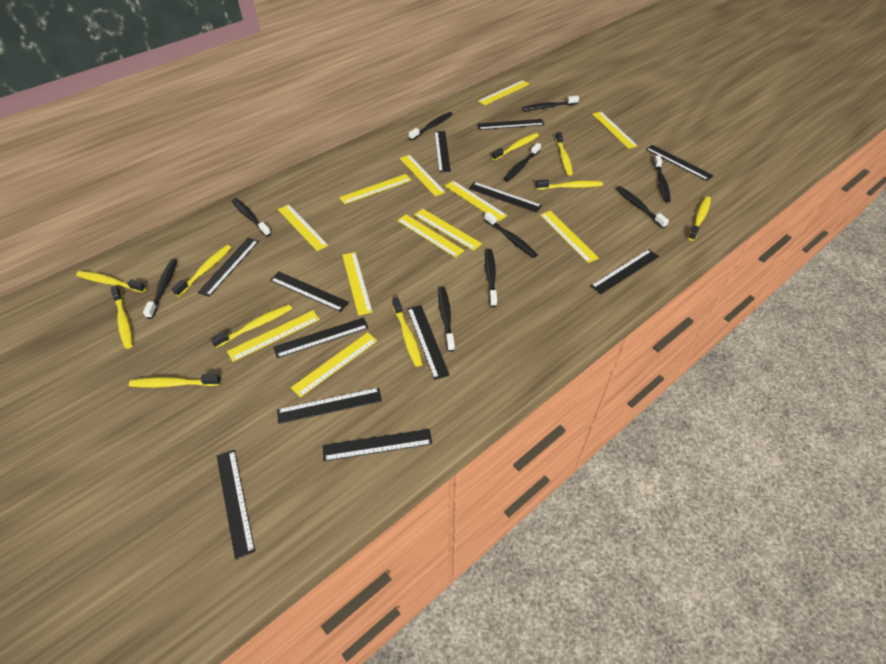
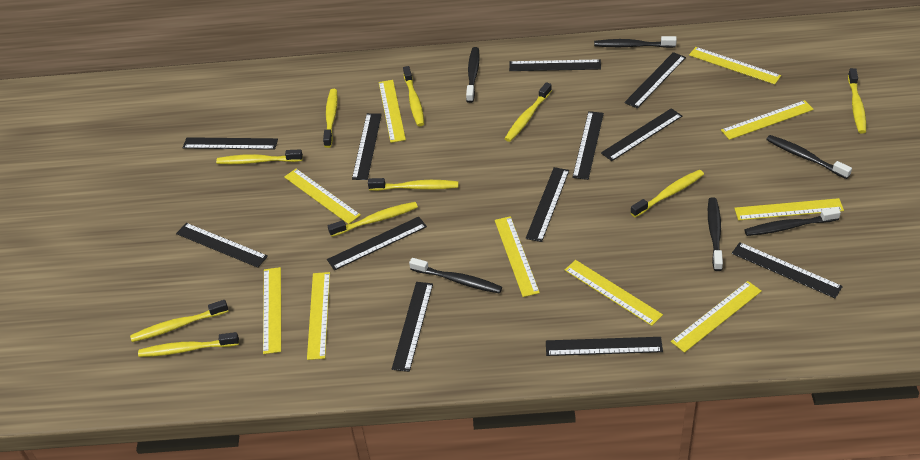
black toothbrush: [143,259,177,319] [232,198,271,237] [409,112,453,140] [438,286,455,352] [484,212,538,258] [485,249,497,307] [504,143,541,182] [522,96,579,111] [616,186,669,228] [653,155,671,203] = 10 -> [409,258,502,294] [466,47,480,103] [594,36,677,48] [708,197,723,271] [744,208,841,236] [766,135,852,179] = 6
yellow ruler: [227,310,320,362] [278,204,328,251] [291,332,377,398] [339,174,412,204] [342,252,372,316] [397,214,464,258] [400,155,446,196] [414,209,482,251] [445,181,507,221] [478,80,530,105] [540,211,599,263] [592,112,638,149] = 12 -> [263,267,281,354] [284,169,361,224] [307,272,330,360] [379,80,406,143] [495,216,540,297] [565,260,663,326] [671,281,762,353] [689,47,781,84] [721,100,814,140] [734,198,844,220] = 10

